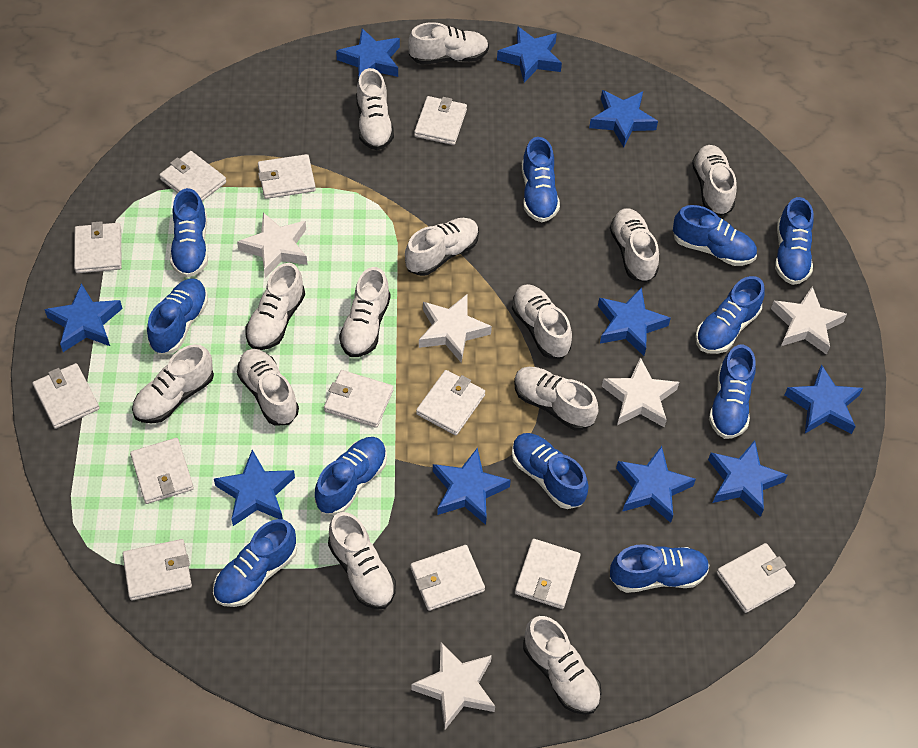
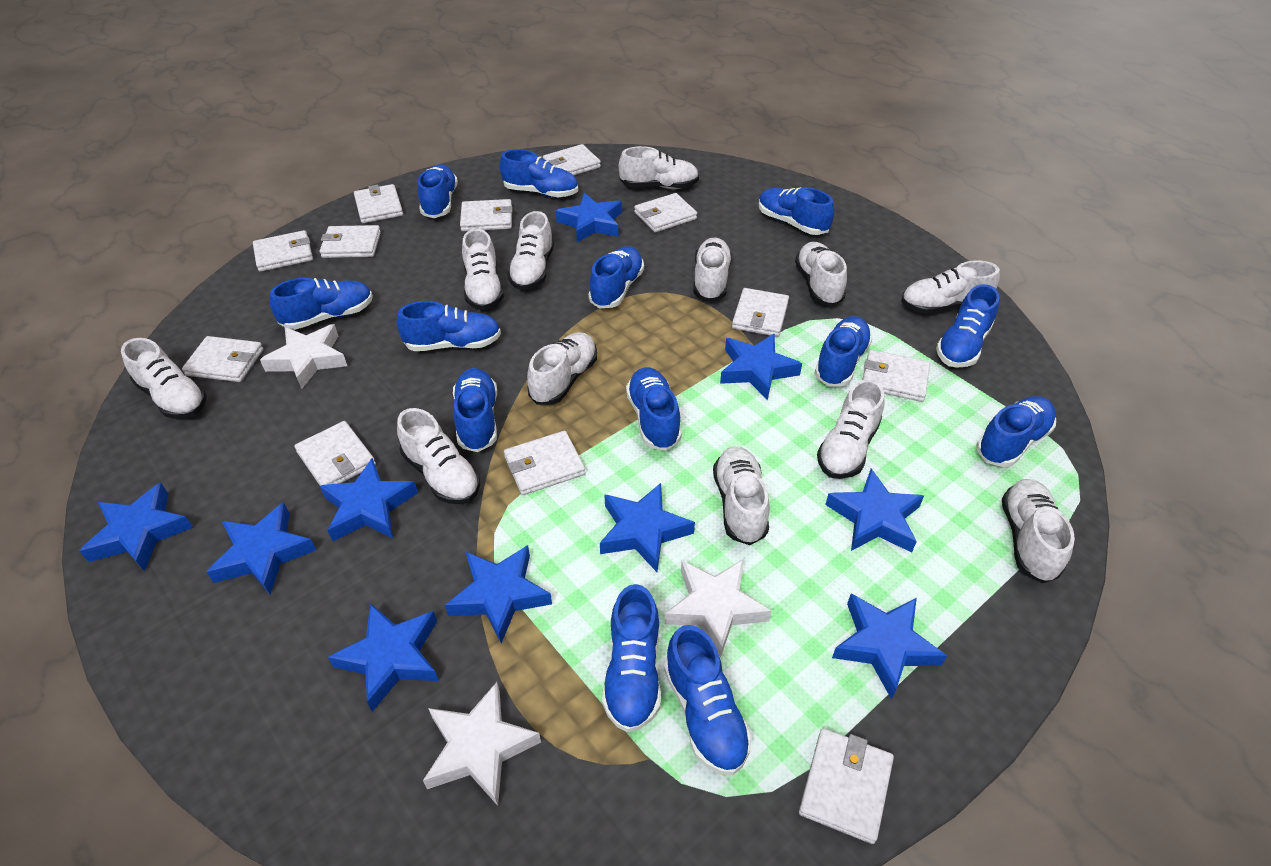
blue shoe: [147,278,208,355] [170,188,208,278] [213,519,297,607] [315,437,387,515] [512,433,589,509] [522,137,560,222] [610,544,709,593] [673,205,757,266] [695,276,765,354] [709,345,756,439] [775,197,814,285] = 11 -> [270,278,373,330] [397,301,501,351] [418,164,458,218] [453,368,497,452] [499,149,578,198] [588,246,644,309] [602,584,661,733] [626,367,682,451] [664,625,752,775] [759,187,834,235] [814,316,872,387] [936,284,1000,368] [976,396,1056,467] = 13
white shoe: [132,344,214,423] [237,349,299,426] [245,263,305,350] [328,512,396,610] [339,267,391,357] [356,68,394,150] [405,218,479,276] [408,22,489,65] [512,284,572,359] [514,367,599,431] [523,616,602,715] [610,208,659,283] [692,145,737,216] = 13 -> [121,338,207,419] [397,408,480,504] [462,229,504,310] [507,211,554,290] [527,332,597,405] [619,146,699,189] [693,237,732,301] [713,446,770,545] [795,242,847,306] [817,379,884,479] [901,260,1000,314] [1002,479,1075,583] = 12
white star: [237,212,308,278] [411,643,495,730] [419,294,492,363] [602,357,679,428] [771,286,847,355] = 5 -> [260,324,347,389] [423,682,541,806] [665,559,771,658] = 3

